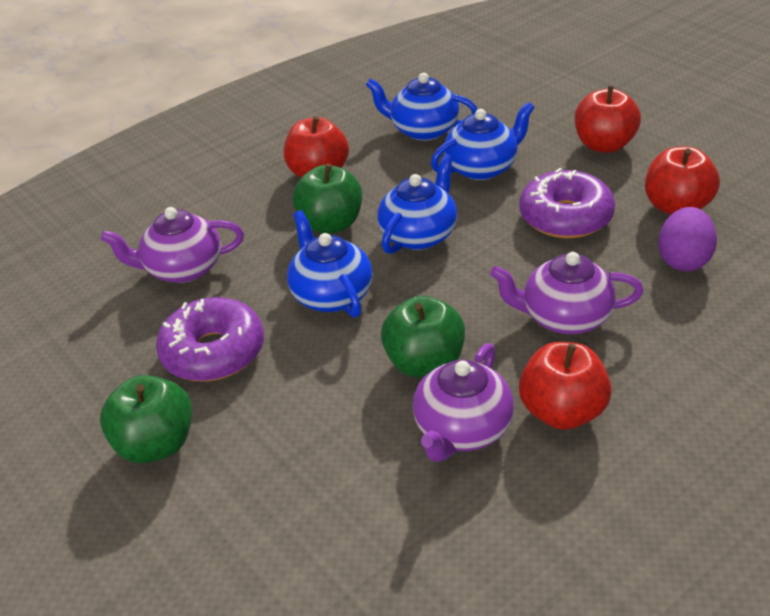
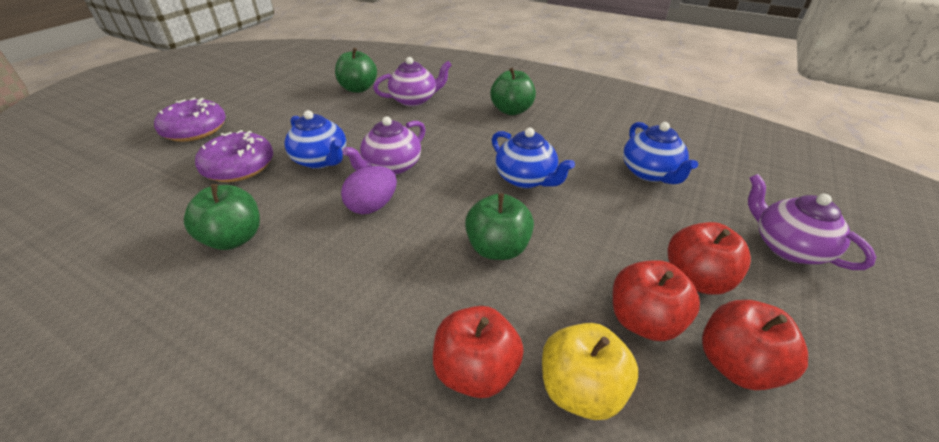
blue teapot: [287,210,373,318] [366,73,478,141] [377,154,457,254] [431,102,535,180] = 4 -> [284,110,346,169] [492,127,575,188] [623,122,698,184] = 3
green apple: [100,375,192,463] [293,164,362,234] [381,296,465,377] = 3 -> [184,184,260,250] [335,48,377,93] [465,193,534,260] [490,68,536,115] = 4
yellow apple: none = 0 -> [542,323,638,420] = 1

